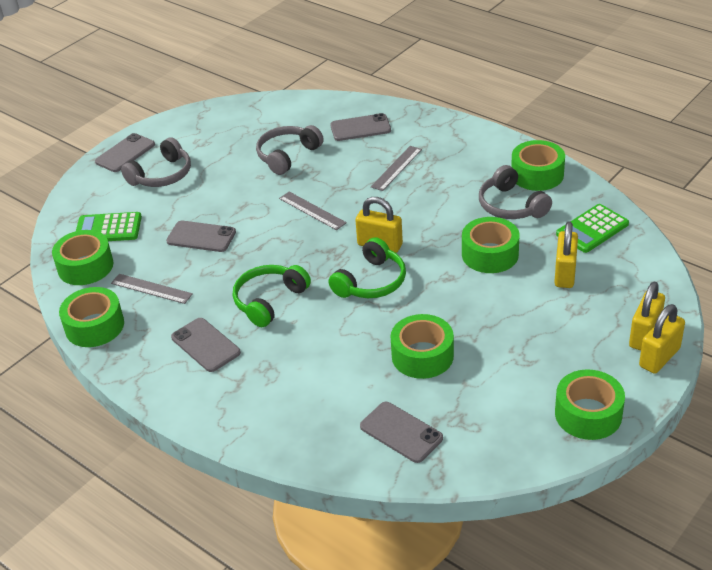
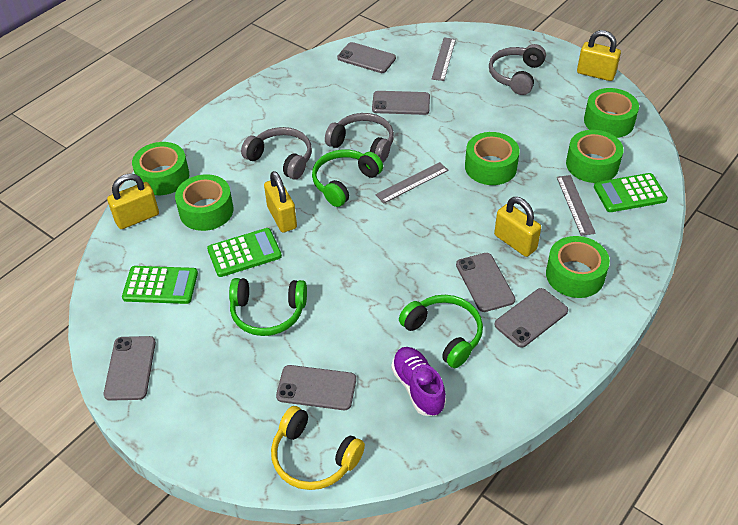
green calculator: [76,212,142,241] [556,204,629,253] = 2 -> [122,266,198,304] [207,228,282,277] [594,173,668,212] = 3
green headphones: [233,265,311,327] [328,237,406,298] = 2 -> [229,278,307,336] [312,149,383,207] [399,295,483,368] = 3
grey phone: [95,133,155,172] [166,221,236,252] [171,318,241,372] [330,113,391,141] [360,402,443,463] = 5 -> [104,336,156,401] [276,365,356,410] [337,42,396,73] [372,91,430,115] [456,253,515,312] [494,288,568,348] = 6
purple shoe: none = 0 -> [391,347,446,416] = 1
yellow headphones: none = 0 -> [271,406,365,490] = 1

